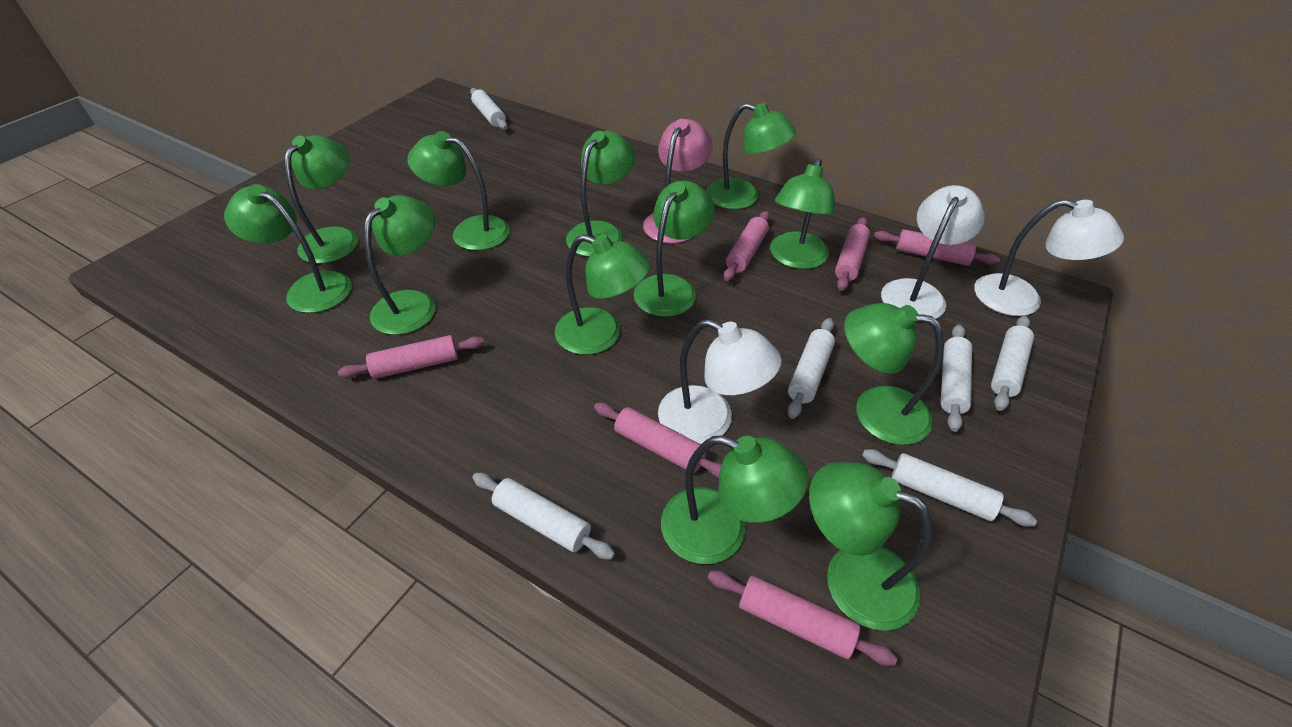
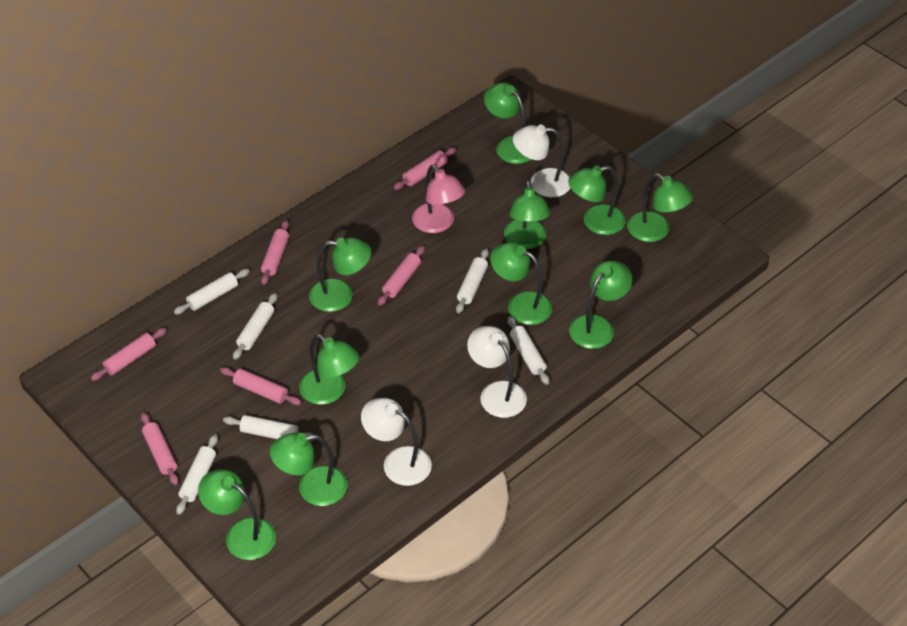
green lamp: [224,184,352,313] [285,135,358,264] [364,195,436,335] [407,131,510,251] [555,234,651,355] [566,131,635,257] [634,180,715,317] [661,435,809,564] [706,103,796,209] [770,158,836,269] [809,462,932,631] [844,303,944,445] = 12 -> [198,469,276,560] [270,433,348,506] [299,334,359,405] [309,237,371,312] [484,82,531,164] [490,242,552,325] [504,180,550,249] [568,165,626,235] [569,261,632,349] [627,173,693,242] = 10

